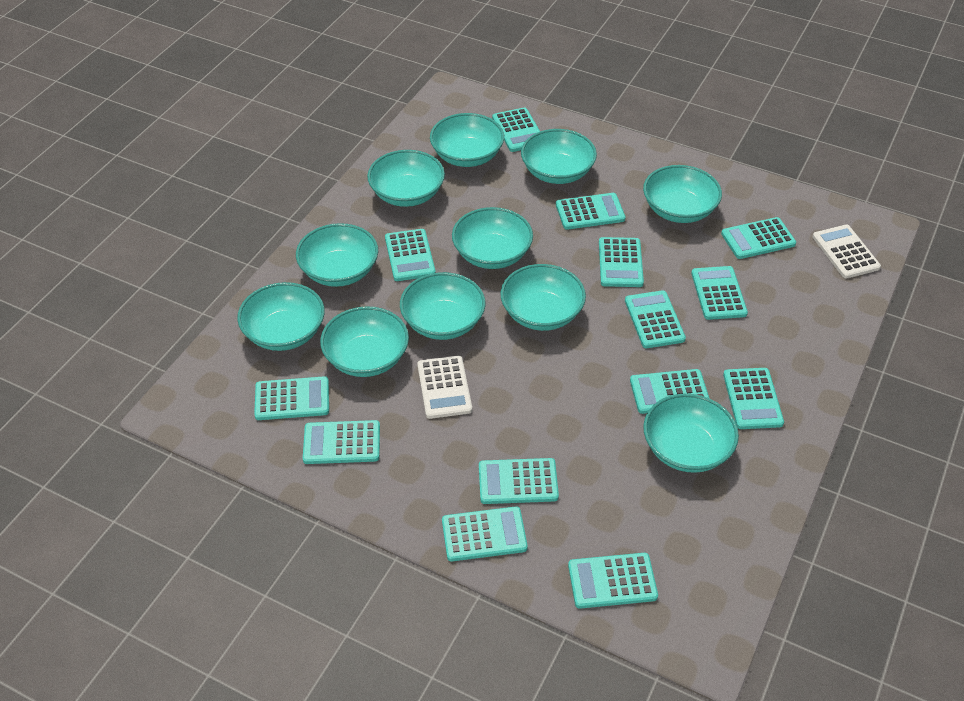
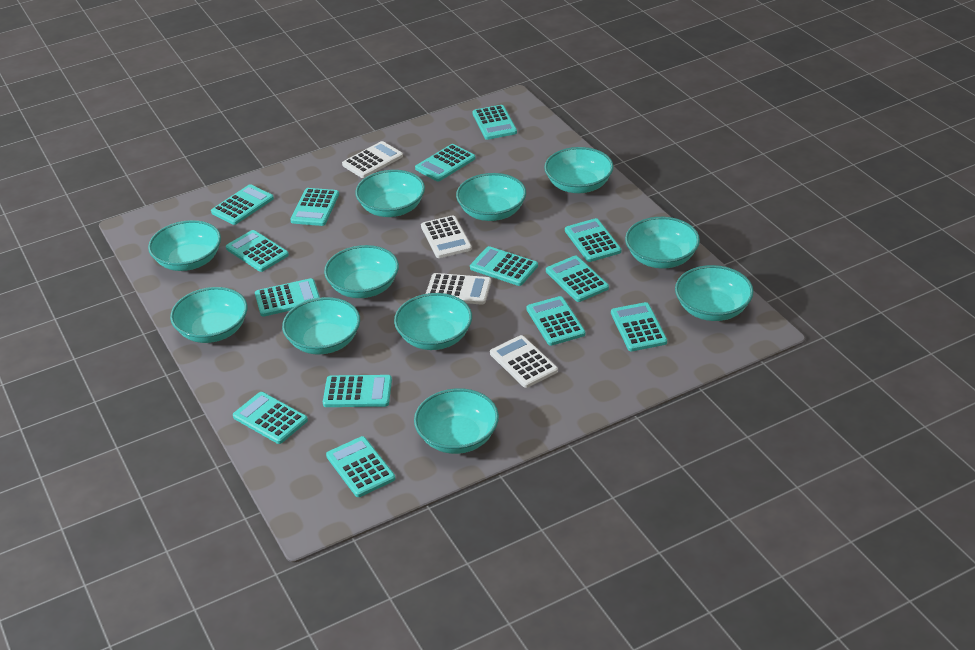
white calculator: [417,356,472,419] [813,225,881,279] = 2 -> [342,141,403,178] [421,215,472,258] [426,273,491,305] [490,335,558,388] = 4

